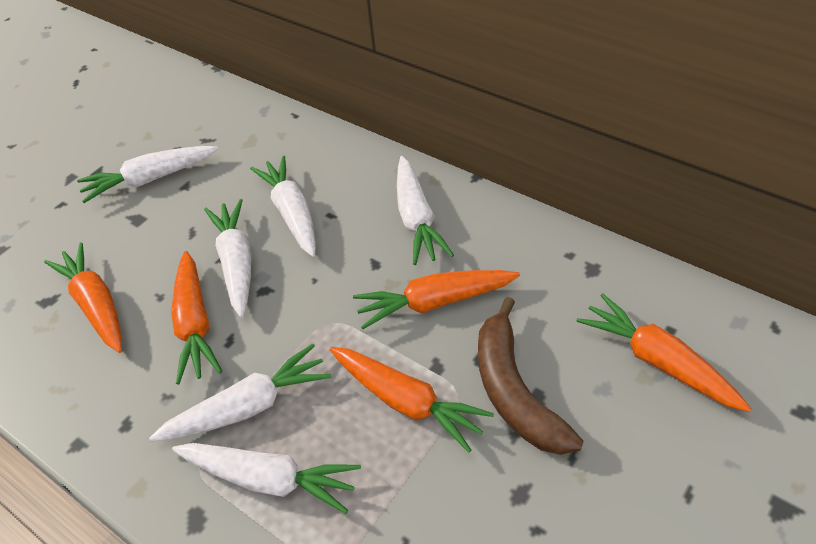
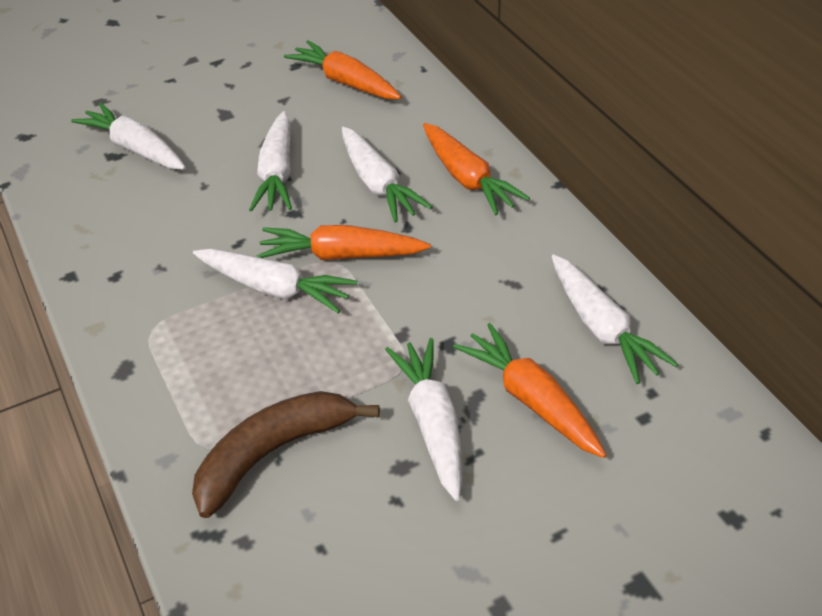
orange carrot: [44,242,122,353] [171,251,222,385] [330,347,494,453] [353,270,520,329] [576,293,752,412] = 5 -> [257,225,431,260] [284,40,401,99] [423,123,530,215] [453,323,606,458] = 4

